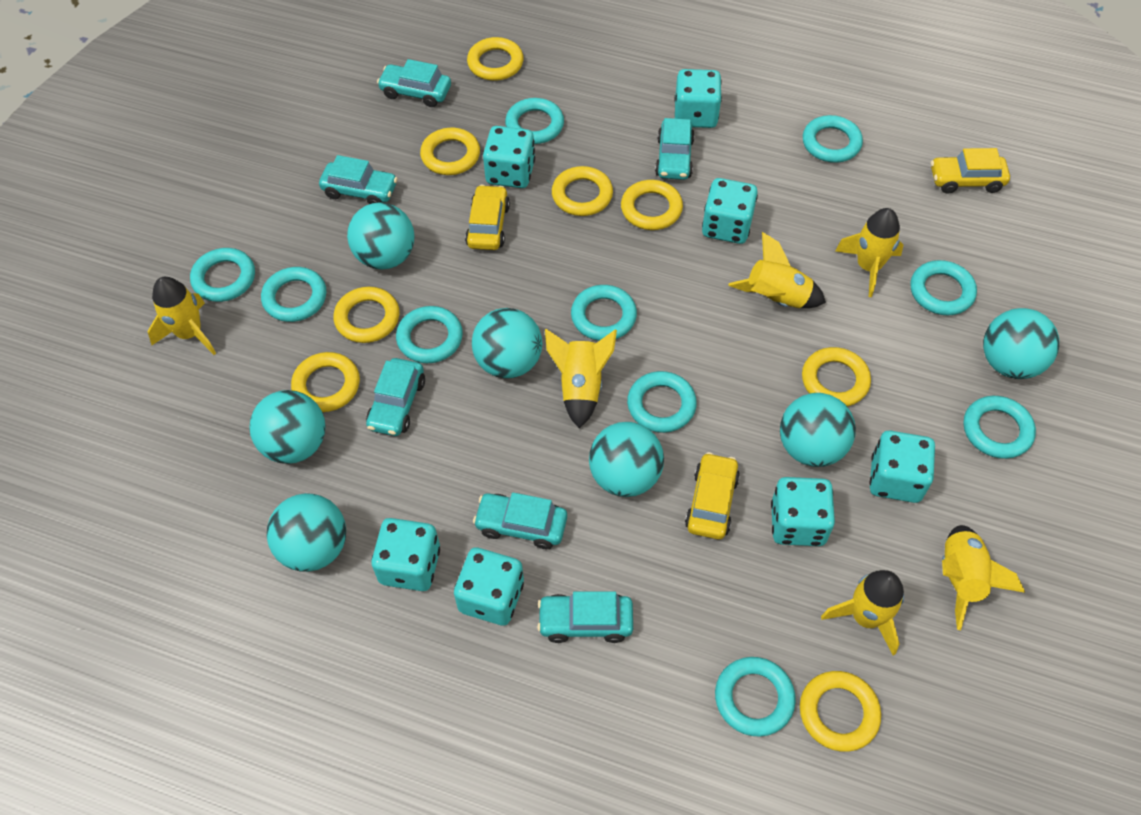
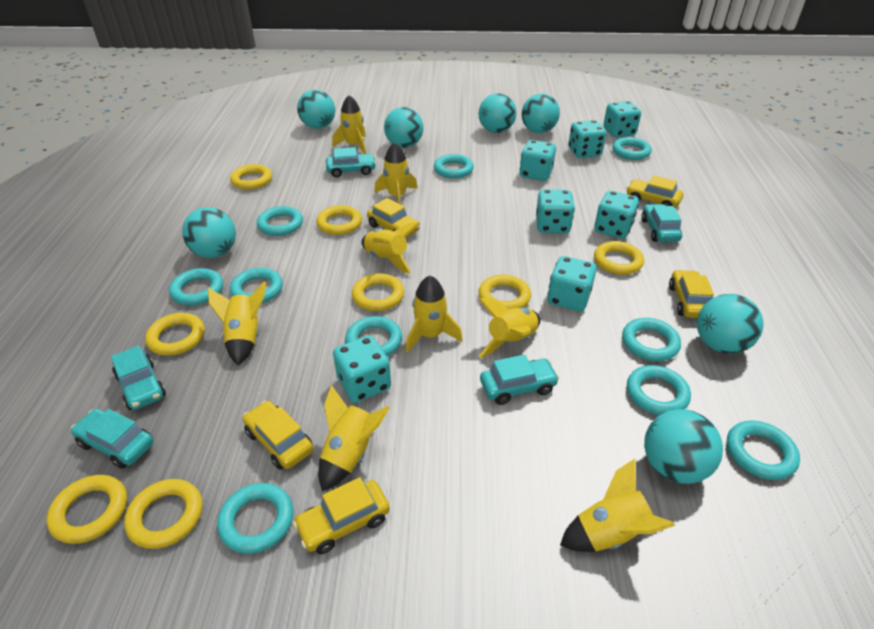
turquoise car: [319,155,398,204] [366,358,425,436] [377,59,451,107] [473,492,567,549] [537,591,633,643] [655,118,695,180] = 6 -> [71,409,154,469] [111,346,166,410] [326,147,376,177] [480,354,559,405] [641,204,682,242] = 5
yellow car: [465,185,510,250] [685,452,740,539] [931,148,1010,194] = 3 -> [243,401,313,470] [293,477,390,554] [367,198,420,238] [626,175,683,208] [669,270,714,318] = 5
yellow rocket: [148,277,216,355] [545,329,617,429] [728,232,826,308] [821,570,904,655] [835,208,903,297] [942,525,1025,630] = 6 -> [208,282,266,366] [318,385,390,491] [332,95,366,154] [362,222,420,274] [375,142,418,205] [406,275,463,353] [479,298,540,358] [560,459,675,552] = 8

